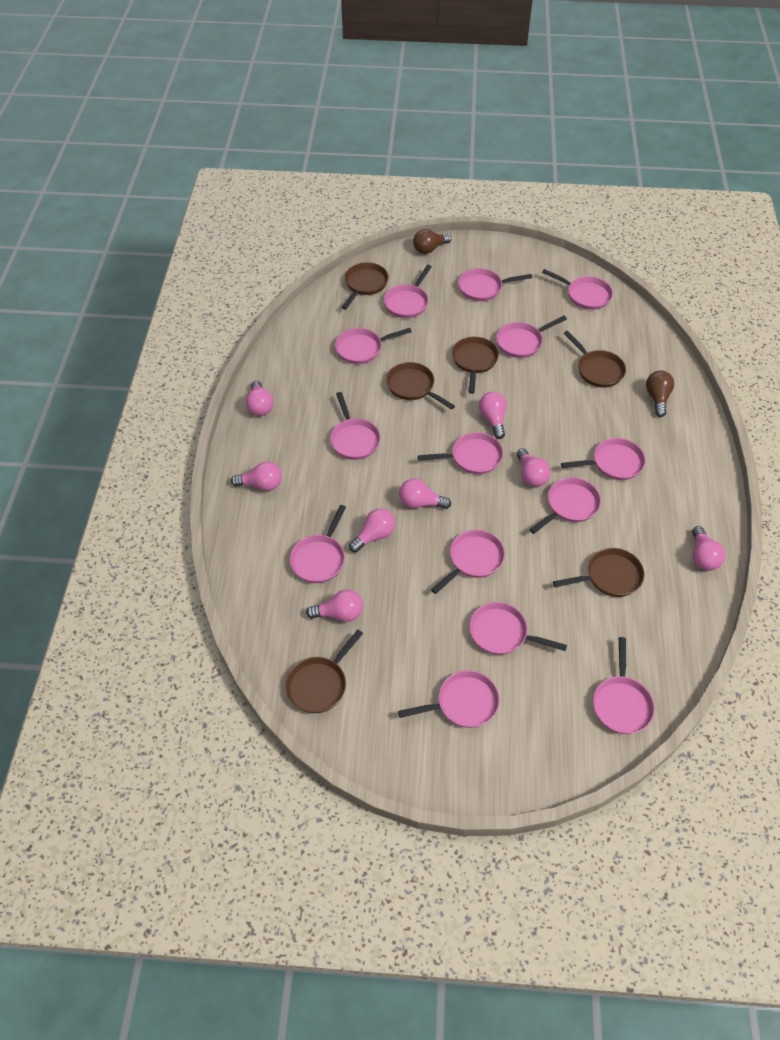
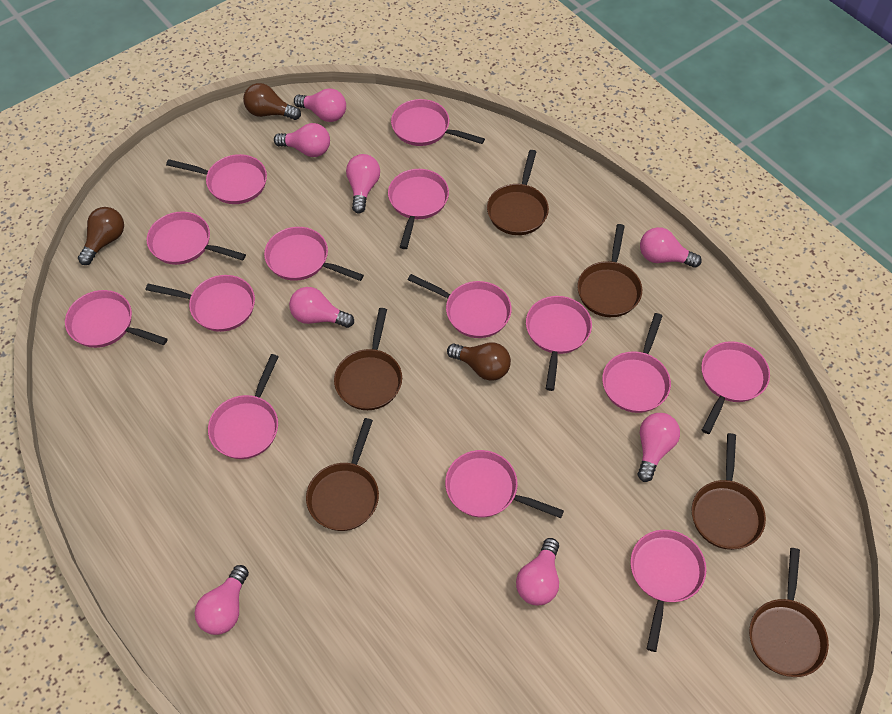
brown light bulb: [413,229,452,254] [646,370,674,417] = 2 -> [78,207,124,265] [243,83,301,120] [447,342,511,381] = 3

